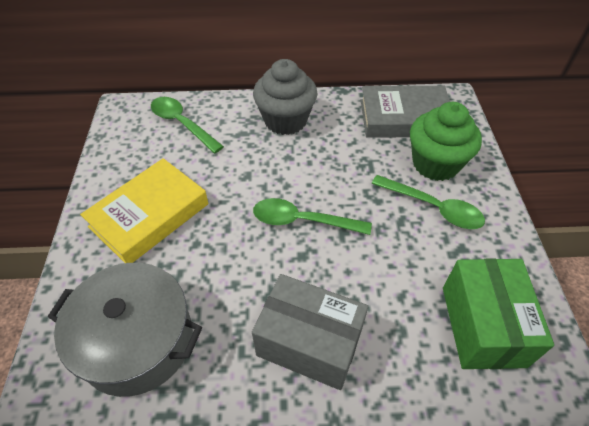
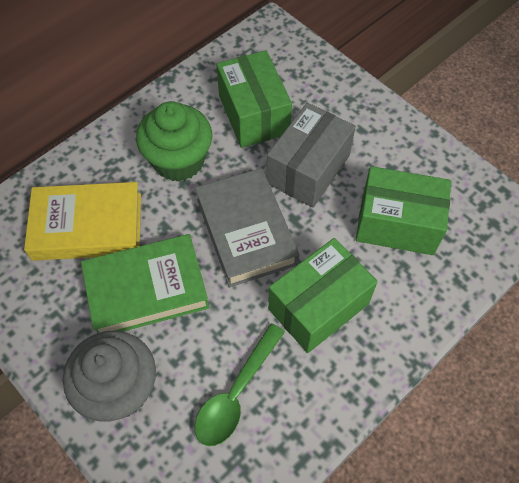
green book: none = 0 -> [81,234,209,333] = 1
green box: [443,258,554,369] = 1 -> [216,50,292,148] [268,238,378,353] [356,166,451,255] = 3
green spoon: [151,97,224,153] [253,198,372,235] [371,175,485,229] = 3 -> [195,324,285,446] = 1
grey pot: [48,263,202,397] = 1 -> none = 0

